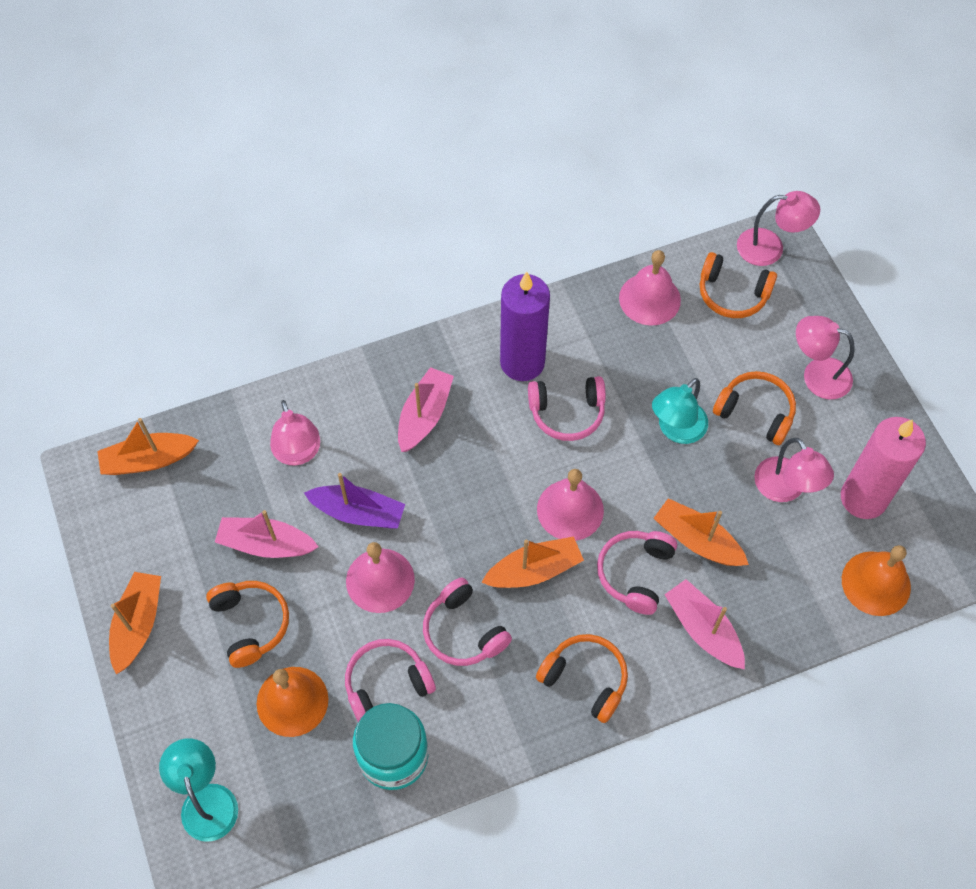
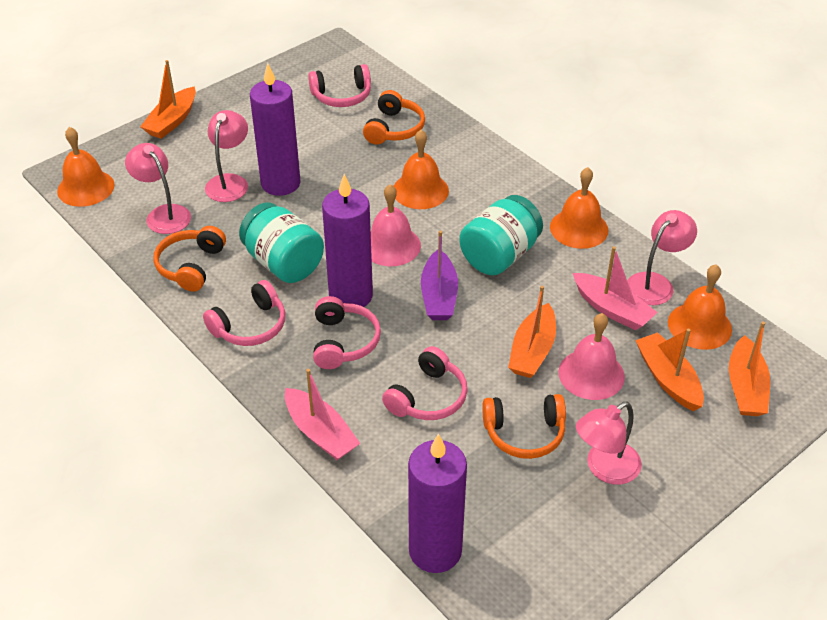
orange bell: [257,667,328,737] [842,545,911,616] = 2 -> [57,127,115,207] [394,130,449,209] [550,167,608,249] [668,264,732,350] = 4
orange headphones: [206,581,289,668] [536,634,628,723] [700,252,777,318] [713,371,796,445] = 4 -> [154,226,226,292] [363,90,425,145] [482,394,566,459] = 3
pink bell: [346,542,415,613] [537,469,604,541] [619,250,681,326] = 3 -> [371,184,421,266] [558,313,625,400] = 2
pink boat: [215,510,319,558] [398,367,454,452] [664,579,745,669] = 3 -> [285,369,361,460] [573,246,658,330] = 2
pink candle: [841,417,926,519] = 1 -> none = 0
purple candle: [500,272,550,381] = 1 -> [250,63,301,196] [322,174,373,307] [408,434,467,573] = 3
turquoise jar: [353,703,428,790] = 1 -> [239,203,324,283] [459,195,543,275] = 2
turquoise lamp: [159,738,238,842] [652,378,708,444] = 2 -> none = 0

